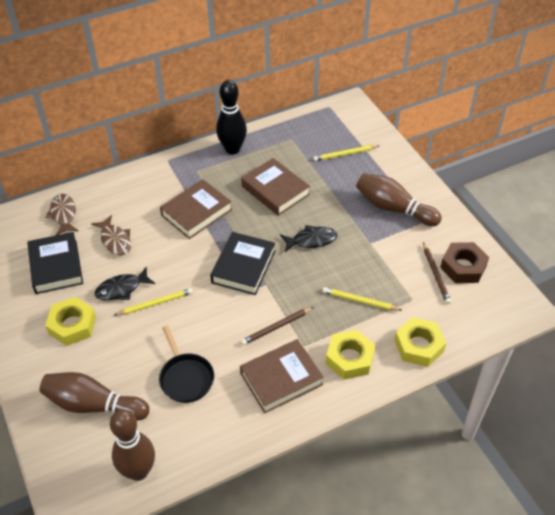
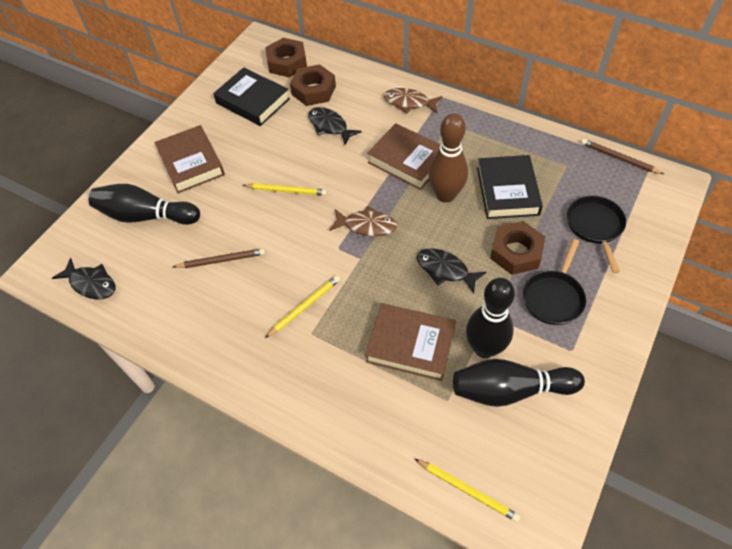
black bowling pin: [216,80,247,154] = 1 -> [89,184,200,225] [453,359,585,407] [466,278,515,358] = 3
black fish: [95,267,155,300] [280,225,337,252] = 2 -> [52,258,115,299] [308,107,362,145] [417,248,486,294] = 3
black pan: [159,325,214,403] = 1 -> [523,239,586,325] [567,195,626,273] = 2
brown bowling pin: [39,372,149,421] [110,409,155,481] [356,173,442,226] = 3 -> [428,113,468,203] = 1
brown nut: [440,242,489,283] = 1 -> [265,38,307,77] [290,64,336,106] [490,221,545,275] = 3
yellow nut: [45,297,96,346] [326,330,375,380] [394,317,446,367] = 3 -> none = 0

